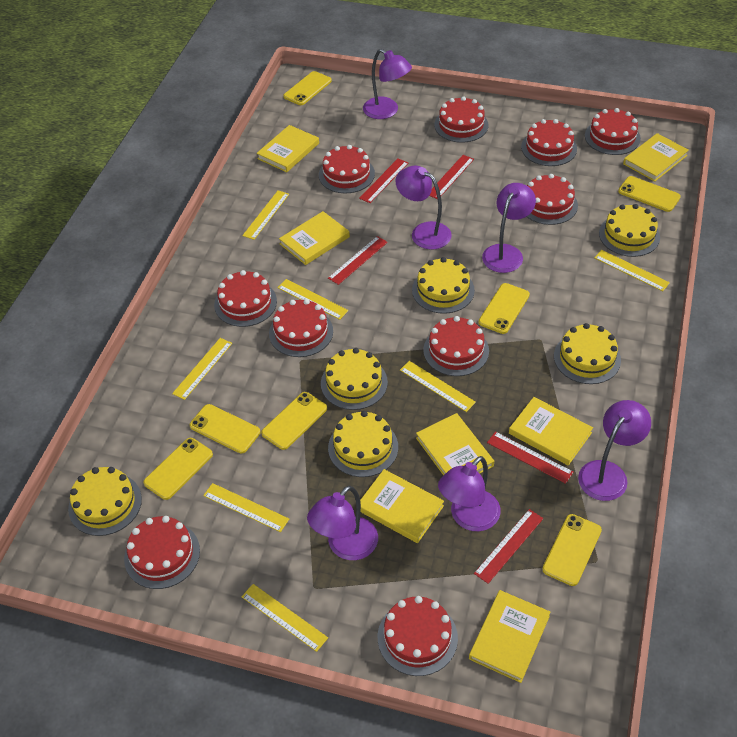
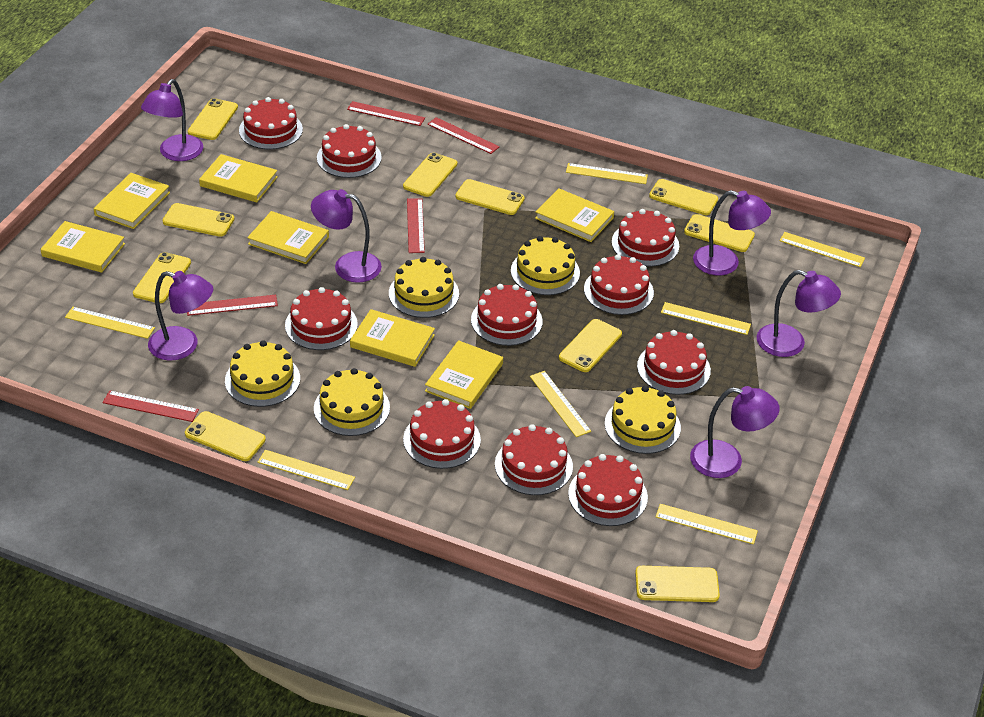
yellow cake: [68,467,142,536] [321,348,388,410] [328,411,398,477] [412,257,475,314] [554,323,621,384] [599,204,660,257] = 6 -> [225,340,300,407] [314,368,390,436] [389,257,459,318] [511,236,580,295] [605,386,681,454] = 5
yellow phone: [144,438,213,500] [190,404,260,453] [261,392,327,450] [283,71,332,105] [479,283,530,334] [542,514,602,586] [618,176,681,212] = 7 -> [133,252,191,303] [162,203,234,237] [185,411,266,461] [188,98,238,140] [403,153,457,197] [455,179,525,215] [559,319,622,372] [635,566,720,602] [649,179,718,215] [684,214,755,252] = 10

